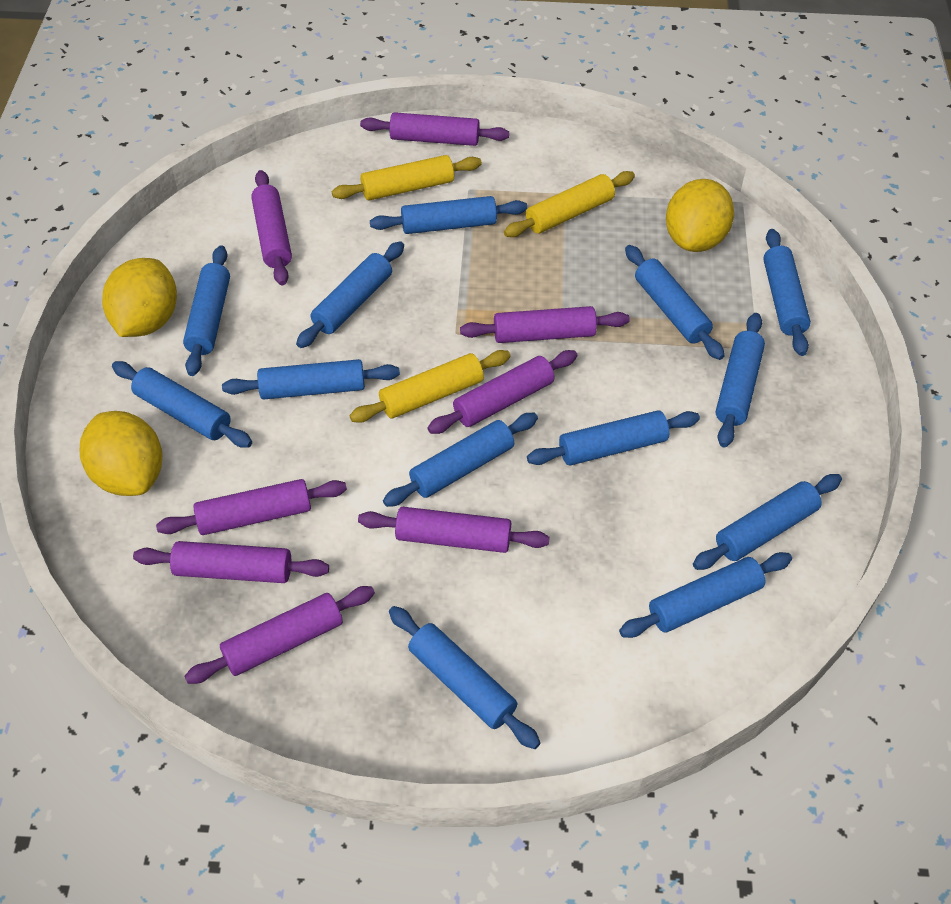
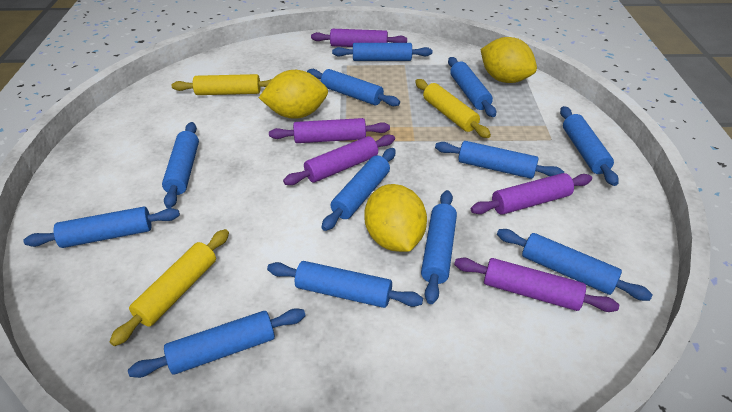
blue rolling pin: [112,361,252,448] [183,245,230,376] [222,359,400,399] [296,241,404,348] [370,196,527,234] [383,413,538,507] [389,606,540,749] [527,410,700,465] [619,552,792,638] [625,245,725,360] [693,474,842,570] [716,313,765,448] [763,229,811,356] = 13 -> [23,207,180,248] [128,308,306,378] [162,122,199,208] [267,261,423,308] [307,69,400,106] [322,148,396,231] [332,43,432,61] [421,190,457,304] [435,141,564,179] [448,57,496,117] [497,229,653,301] [560,106,619,186] = 12
purple rolling pin: [133,541,329,583] [156,479,347,535] [185,586,375,684] [251,170,292,285] [358,507,550,553] [360,112,509,146] [427,350,577,434] [460,306,630,343] = 8 -> [269,118,390,143] [283,134,395,185] [311,29,407,47] [454,257,619,312] [471,173,592,215] = 5

